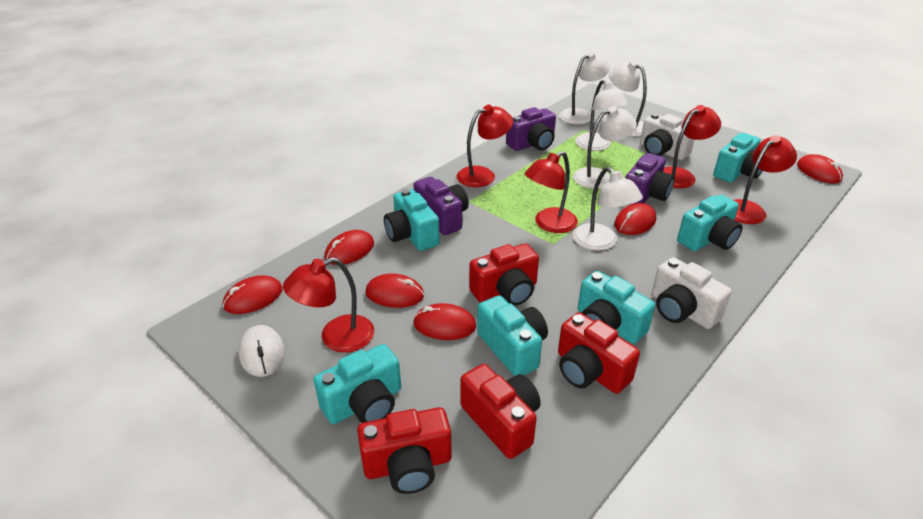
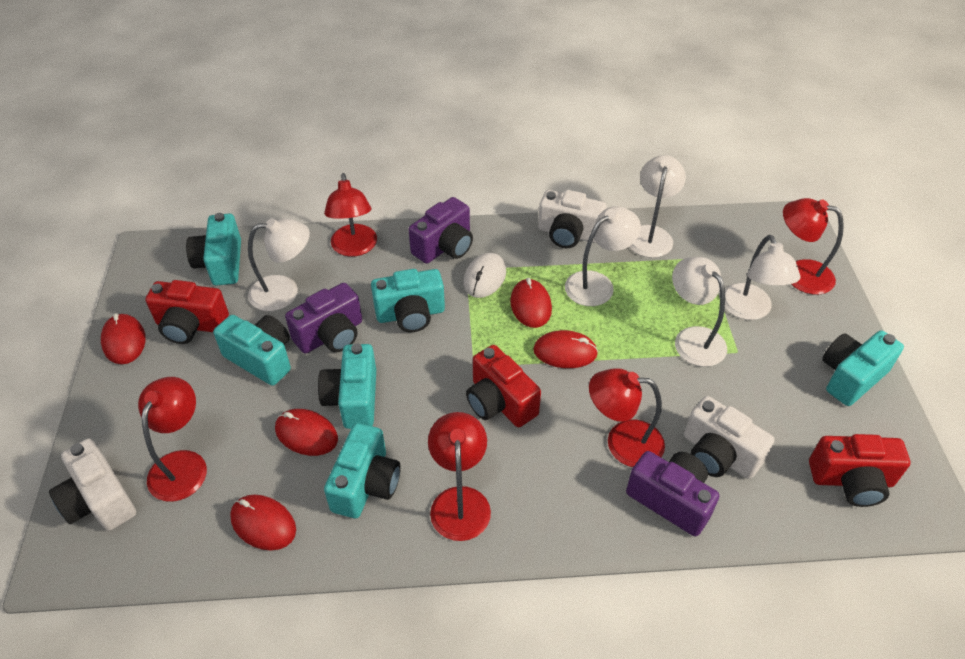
red camera: [357,407,452,494] [460,364,541,459] [469,244,539,306] [558,312,640,394] = 4 -> [145,280,229,344] [466,345,541,427] [809,434,910,507] = 3
red mouse: [223,275,283,314] [325,230,374,265] [365,273,424,308] [413,303,476,340] [614,203,656,235] [797,154,843,183] = 6 -> [101,313,146,364] [230,495,296,550] [275,409,338,456] [510,278,552,328] [533,330,598,368] = 5
white camera: [640,113,694,160] [652,257,732,329] = 2 -> [49,438,136,531] [538,190,607,248] [684,396,775,479] = 3

